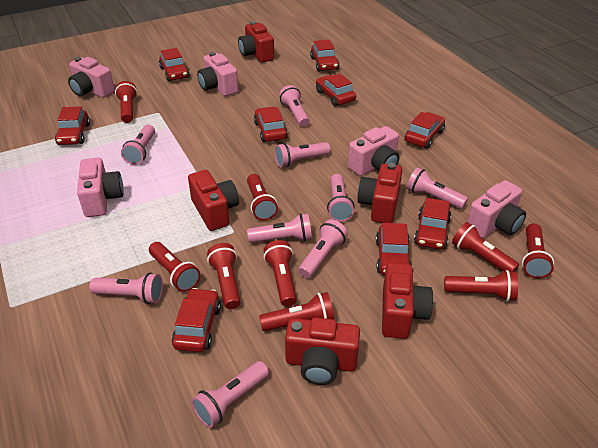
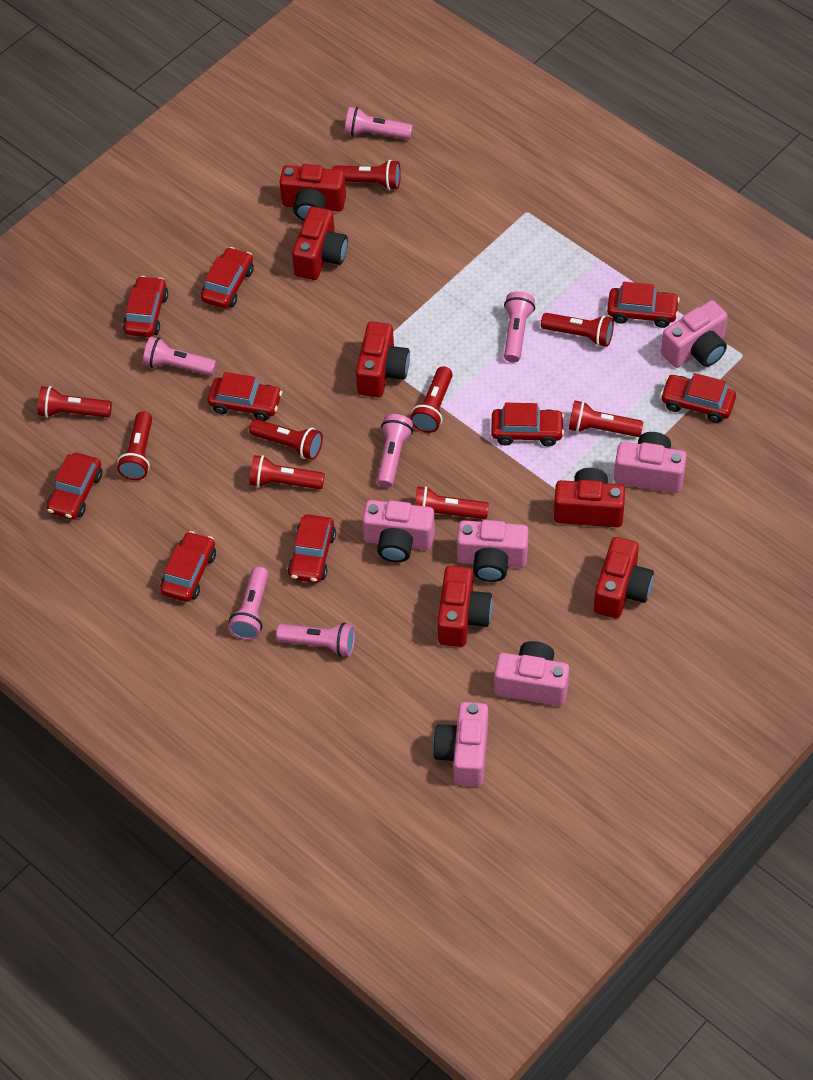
pink camera: [68,57,115,98] [77,158,123,217] [197,52,239,96] [348,126,400,176] [467,180,526,238] = 5 -> [362,500,435,562] [433,702,488,786] [457,520,528,582] [494,641,569,706] [614,432,687,493] [661,300,728,368] = 6
pink flashlight: [89,273,163,304] [121,125,155,165] [191,361,269,428] [247,213,312,243] [275,142,330,168] [279,85,310,127] [298,219,348,278] [327,174,354,222] [407,168,468,209] = 9 -> [143,337,217,376] [228,567,269,640] [276,623,355,657] [345,107,413,139] [377,414,413,488] [504,291,535,362] = 6
red camera: [188,170,239,231] [238,21,274,63] [285,317,360,385] [357,163,402,223] [382,262,433,339] = 5 -> [279,164,346,221] [292,207,348,280] [356,321,410,397] [437,566,492,647] [554,468,625,527] [594,537,654,618] = 6

